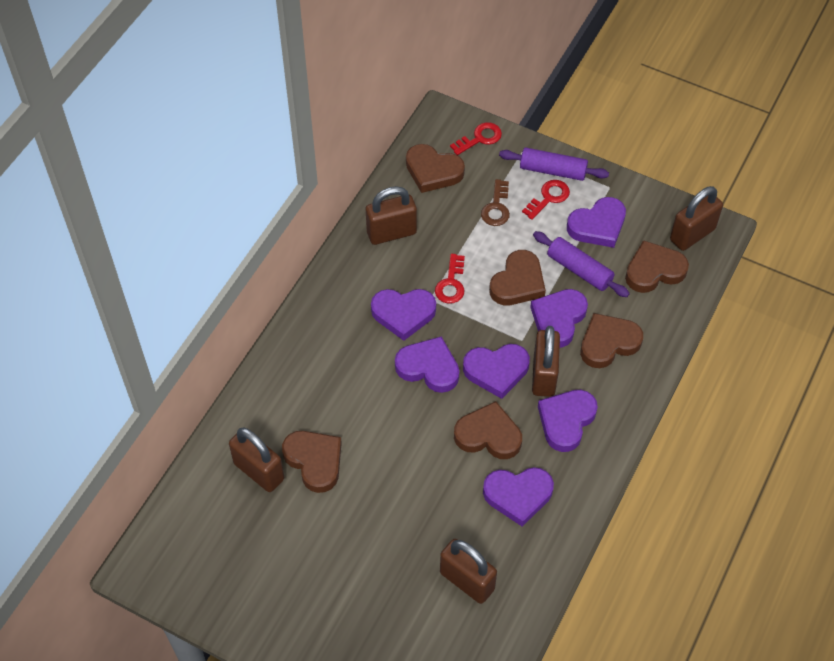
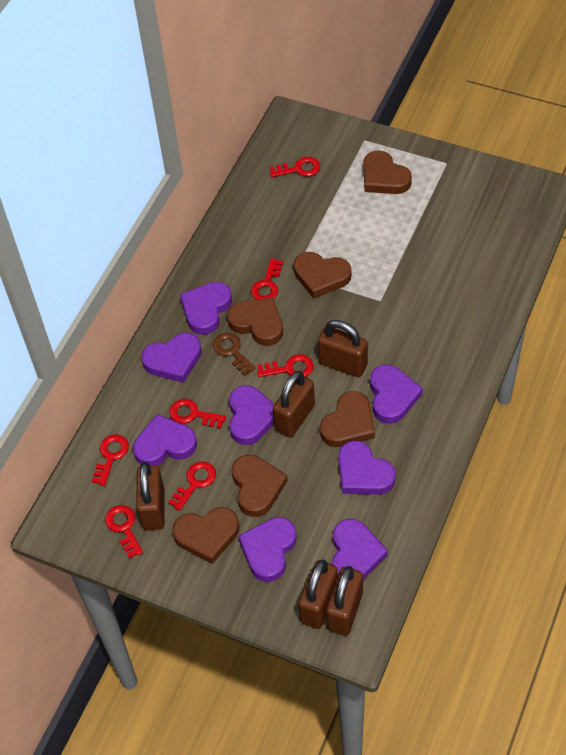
purple heart: [371,289,436,341] [395,336,459,393] [463,344,530,399] [483,467,554,527] [530,289,588,348] [538,390,598,452] [567,197,626,248] = 7 -> [133,414,197,466] [141,333,202,383] [180,282,232,335] [229,385,274,445] [238,517,297,582] [332,519,388,580] [338,441,396,495] [370,365,423,424] = 8
purple rolling pin: [499,147,609,181] [533,231,630,297] = 2 -> none = 0
red key: [435,254,465,304] [450,122,502,155] [522,180,570,220] = 3 -> [92,435,129,486] [105,505,143,559] [168,462,216,511] [169,399,226,428] [251,258,283,300] [257,354,314,377] [269,157,320,177] = 7

